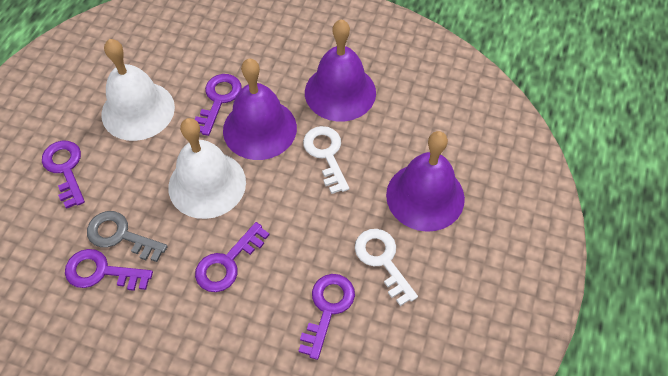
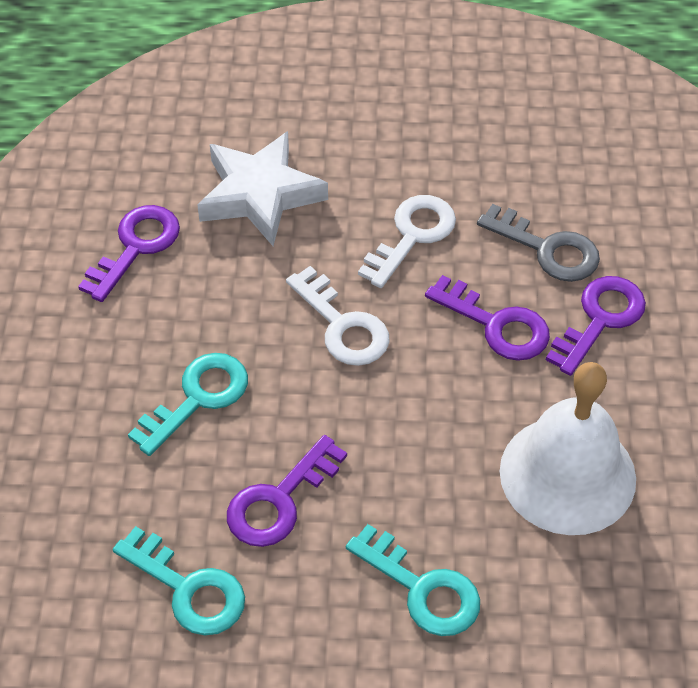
purple bell: [223,59,297,160] [305,19,376,122] [386,131,465,232] = 3 -> none = 0
purple key: [42,141,85,209] [65,249,153,291] [195,74,242,136] [195,222,269,292] [299,274,355,360] = 5 -> [78,205,180,302] [227,435,347,547] [425,275,550,361] [546,276,646,376] = 4
turquoise key: none = 0 -> [113,526,245,635] [128,353,248,456] [346,524,480,636] = 3
white bell: [101,39,175,141] [168,118,246,219] = 2 -> [500,362,636,535] = 1
white star: none = 0 -> [197,131,328,246] = 1

